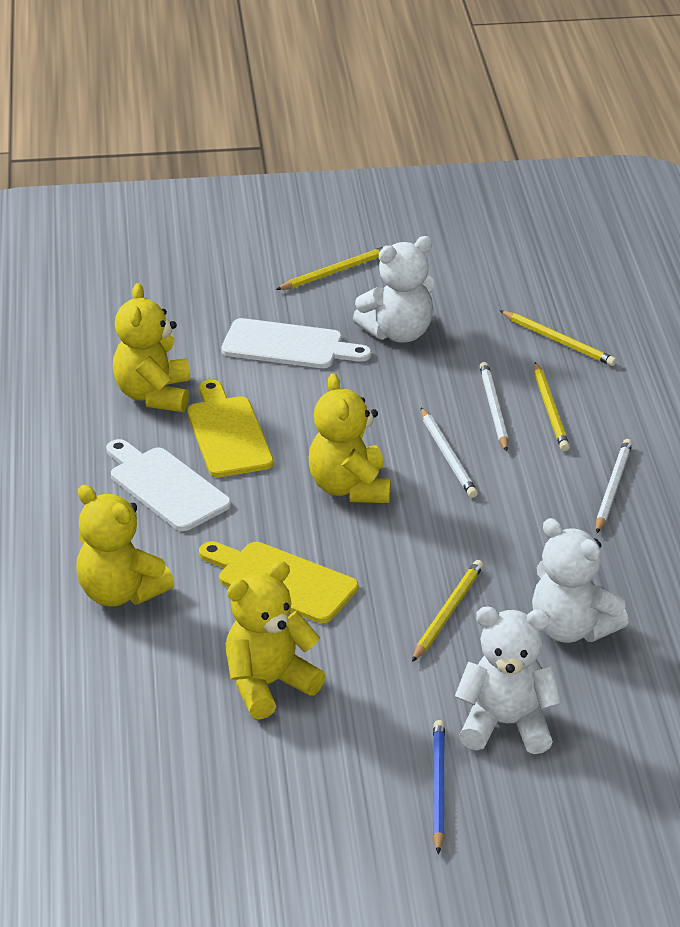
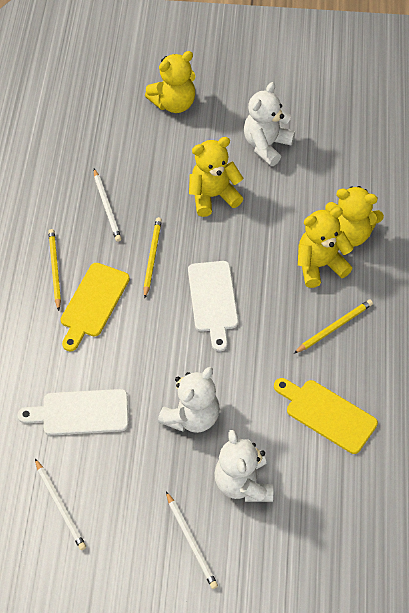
blue pencil: [433,720,445,854] = 1 -> none = 0
yellow pencil: [276,245,387,290] [412,560,484,662] [500,311,617,366] [534,362,570,451] = 4 -> [48,229,61,311] [143,217,162,298] [294,299,373,354] = 3

